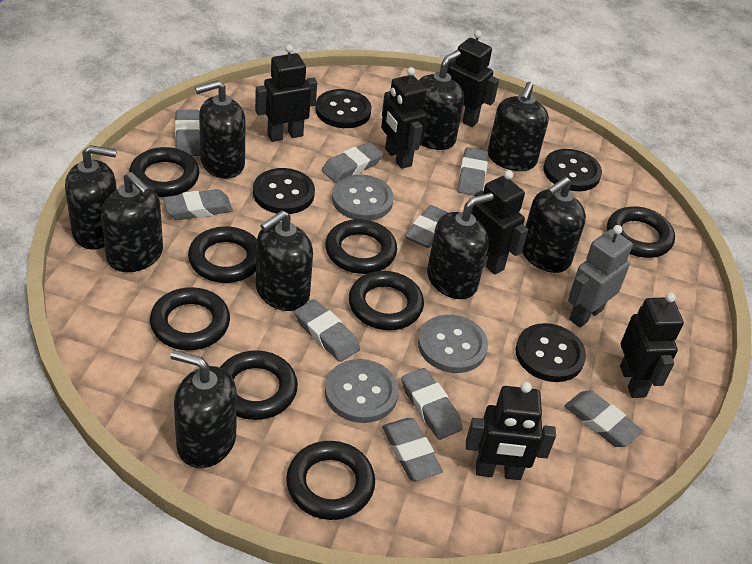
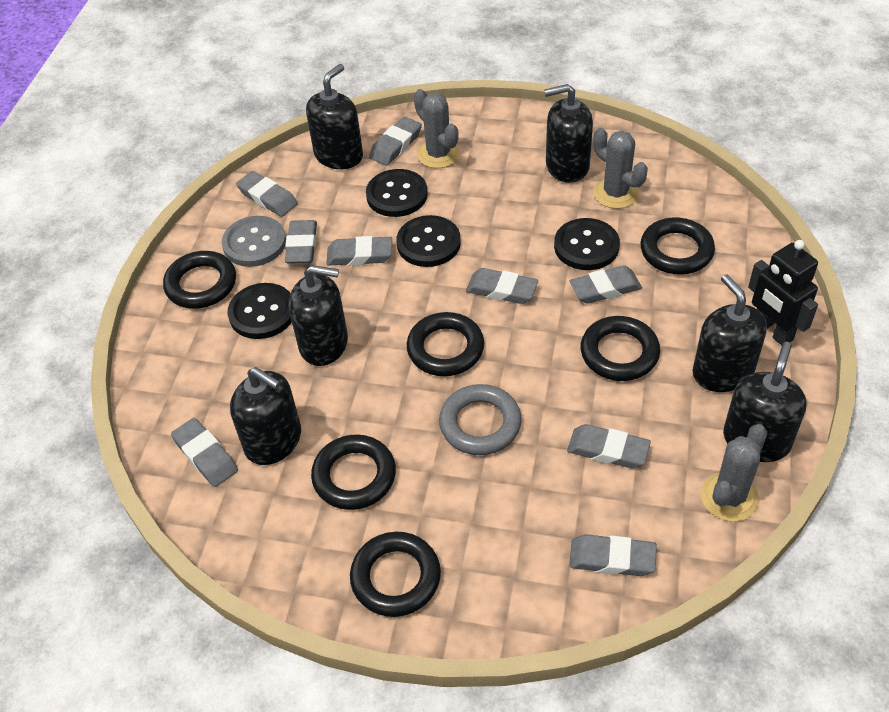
black ring: [129,147,199,197] [150,287,230,350] [188,226,257,283] [220,350,298,420] [286,441,375,520] [325,219,397,274] [349,271,424,330] [607,206,675,258] = 8 -> [163,251,236,309] [311,435,396,510] [350,532,441,617] [407,312,484,376] [581,316,660,381] [640,218,715,274] = 6
black robot: [255,44,317,142] [381,67,427,169] [447,30,499,127] [466,382,556,480] [471,170,528,275] [620,292,684,398] = 6 -> [748,240,818,346] = 1
black soap dispenser: [65,145,117,250] [101,172,163,272] [170,350,236,468] [195,80,245,179] [256,210,313,311] [418,50,464,150] [427,193,493,299] [488,82,549,171] [522,177,586,273] = 9 -> [230,367,301,465] [289,265,348,366] [306,64,363,169] [544,84,593,183] [692,274,767,392] [723,342,807,462] = 6
grey button: [325,359,399,423] [332,175,394,221] [418,314,488,373] = 3 -> [222,216,286,267] = 1
grey cactus: none = 0 -> [414,89,460,168] [593,128,648,209] [701,424,767,521] = 3
grey ring: none = 0 -> [439,384,522,455] = 1
grey robot: [568,225,633,328] = 1 -> none = 0

